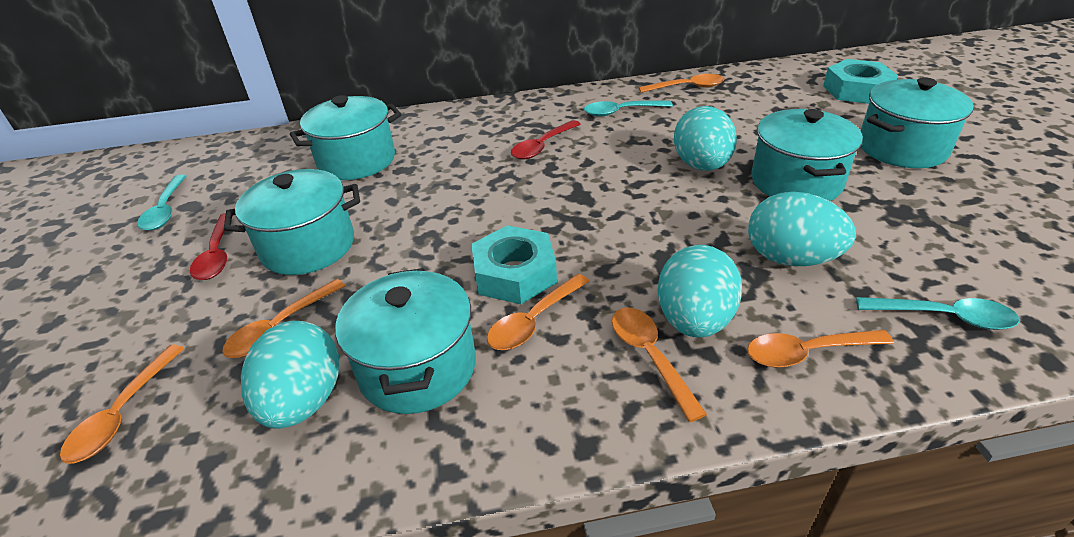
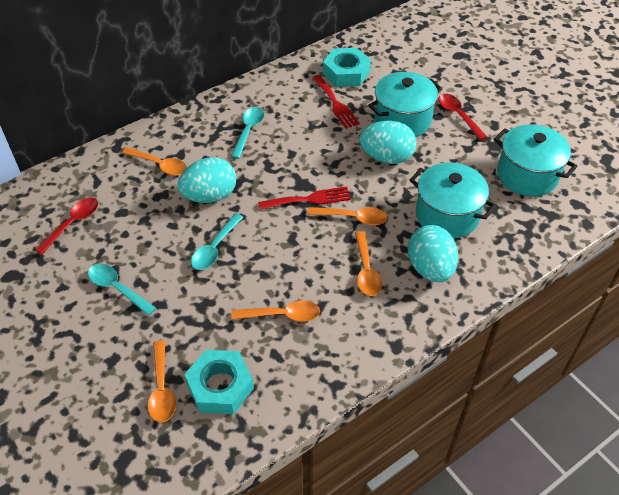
orange spoon: [60,345,185,464] [222,279,345,358] [487,274,589,350] [612,307,707,422] [639,74,725,93] [747,330,894,368] = 6 -> [122,147,187,176] [148,340,176,423] [232,300,320,322] [308,207,388,225] [355,231,382,296] = 5
red fork: none = 0 -> [258,186,351,210] [312,75,360,129] = 2
turquoise egg: [241,321,339,429] [658,245,742,338] [674,106,737,171] [748,192,856,266] = 4 -> [177,157,236,203] [359,121,416,164] [408,225,458,282] = 3
turquoise pot: [224,169,360,275] [290,95,402,180] [335,268,476,414] [752,109,863,201] [861,77,974,168] = 5 -> [368,72,442,137] [410,163,496,239] [494,124,578,197] = 3

